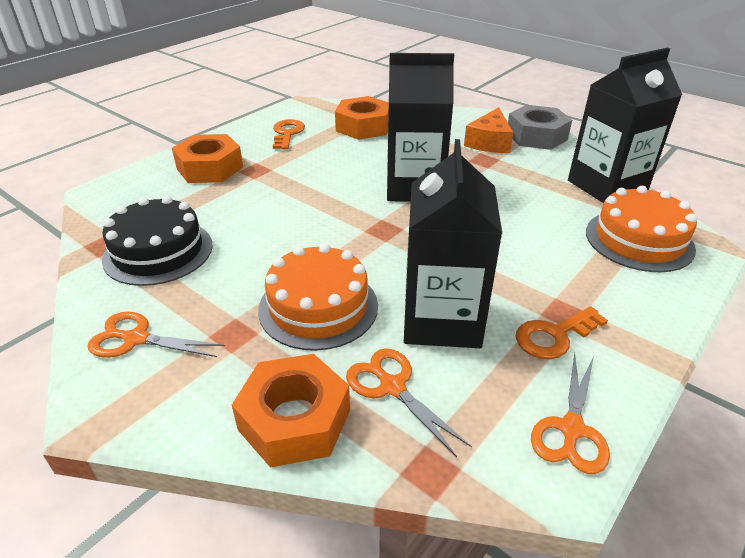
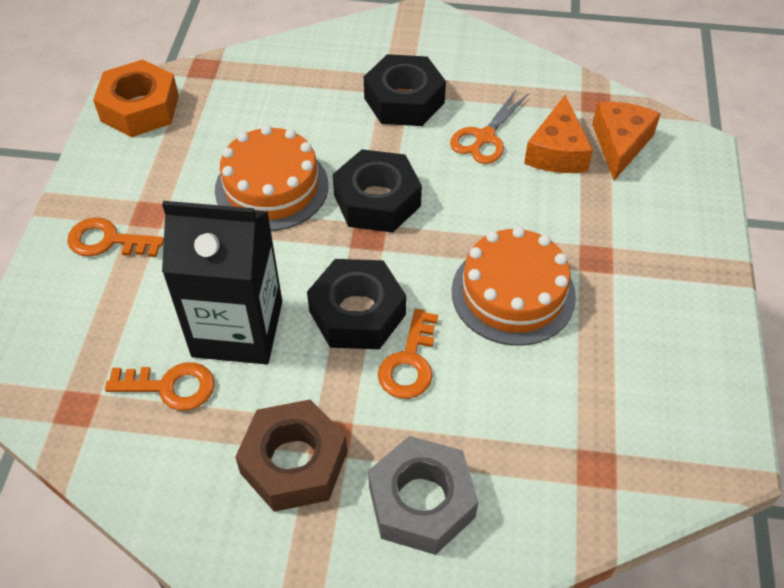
black cake: [102,196,213,286] = 1 -> none = 0
black carton: [387,53,454,202] [404,139,502,348] [568,47,682,203] = 3 -> [162,201,282,364] = 1
black nut: none = 0 -> [307,259,406,349] [333,149,422,233] [364,54,446,126] = 3
brown nut: none = 0 -> [235,399,347,512] = 1
orange cheese: [464,107,513,153] = 1 -> [524,95,593,173] [592,102,661,181] = 2
orange key: [273,119,305,150] [516,306,608,359] = 2 -> [67,217,164,257] [105,362,214,410] [378,309,438,399] = 3
orange nut: [172,134,243,183] [232,354,350,467] [335,96,389,140] = 3 -> [93,59,179,137] = 1
orange scissors: [87,312,225,358] [346,348,472,457] [531,353,610,474] = 3 -> [450,90,529,164] = 1

